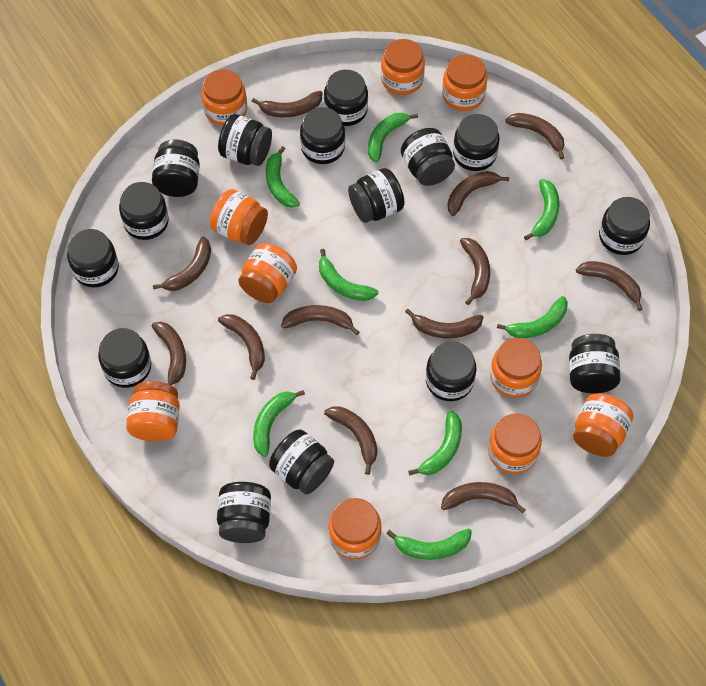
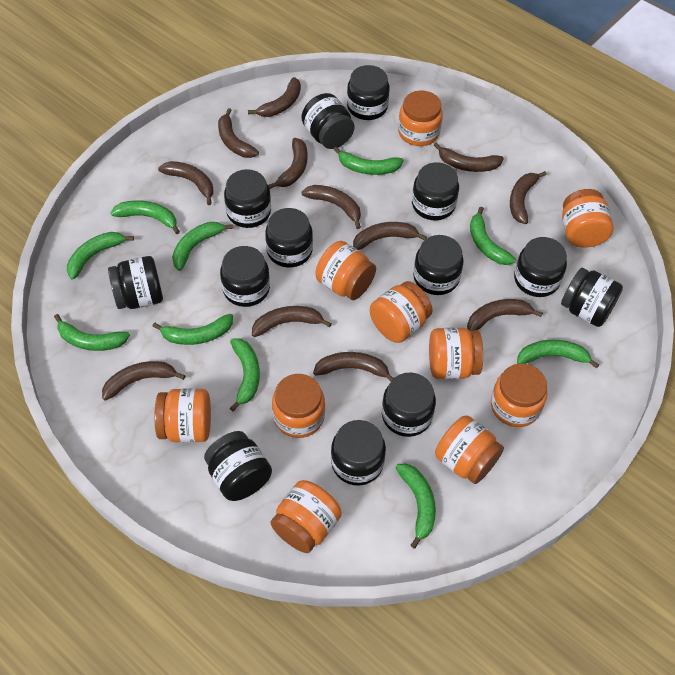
black jar: [67,229,119,288] [98,328,151,388] [119,182,169,240] [152,140,200,197] [217,482,271,543] [218,114,272,166] [269,430,334,494] [300,107,345,164] [324,70,368,126] [348,168,404,223] [401,128,455,186] [426,342,476,401] [453,114,500,171] [569,334,620,394] [599,197,650,255] = 15 -> [108,256,163,309] [204,431,272,501] [220,246,270,307] [224,169,271,228] [265,208,313,268] [301,93,355,149] [331,420,386,486] [347,65,390,120] [382,373,436,437] [412,162,459,220] [413,235,463,295] [514,237,567,297] [561,268,623,327] = 13
green banana: [253,390,305,457] [266,146,300,208] [319,249,379,301] [368,113,418,163] [386,528,472,560] [408,410,462,475] [497,296,568,338] [524,179,560,240] = 8 -> [54,314,130,351] [67,232,134,280] [110,200,180,234] [153,314,233,345] [172,222,233,271] [230,338,260,411] [334,147,403,175] [395,463,436,549] [470,207,516,265] [517,340,599,369] = 10

